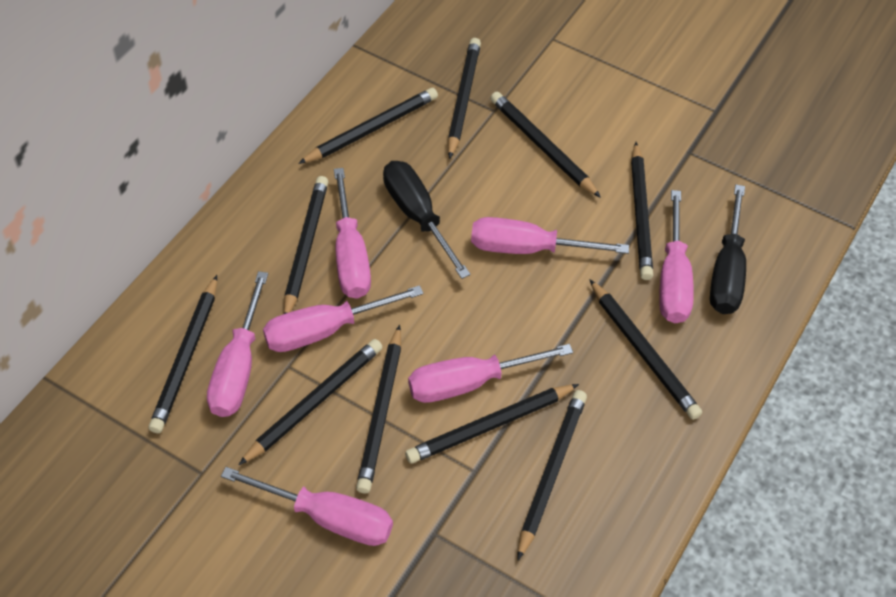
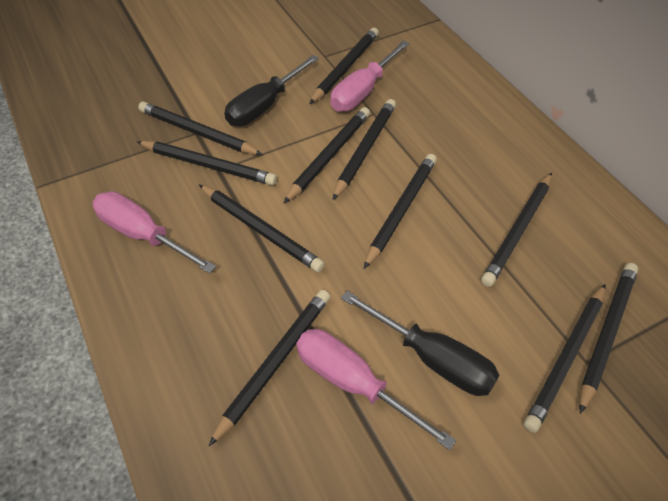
pink screwdriver: [207,271,268,417] [221,467,393,546] [263,285,424,352] [334,168,371,299] [408,344,573,403] [471,217,629,254] [659,190,694,323] = 7 -> [93,191,216,273] [296,329,456,450] [331,41,409,112] = 3

